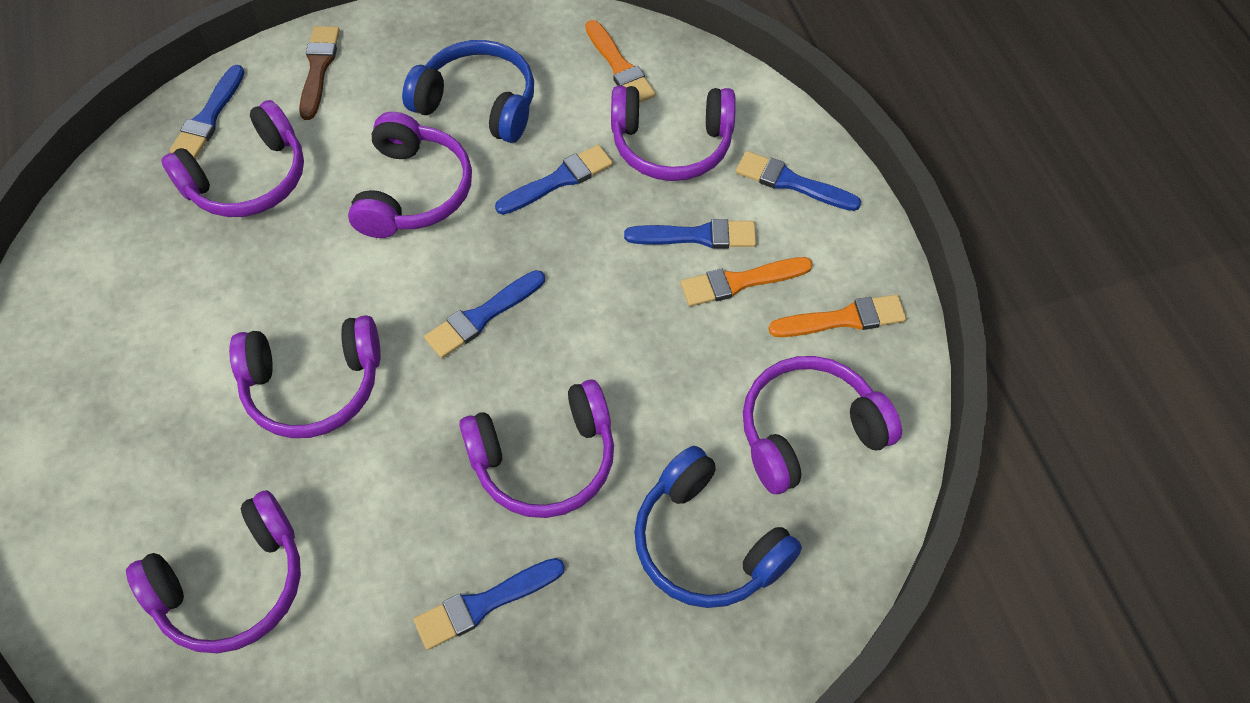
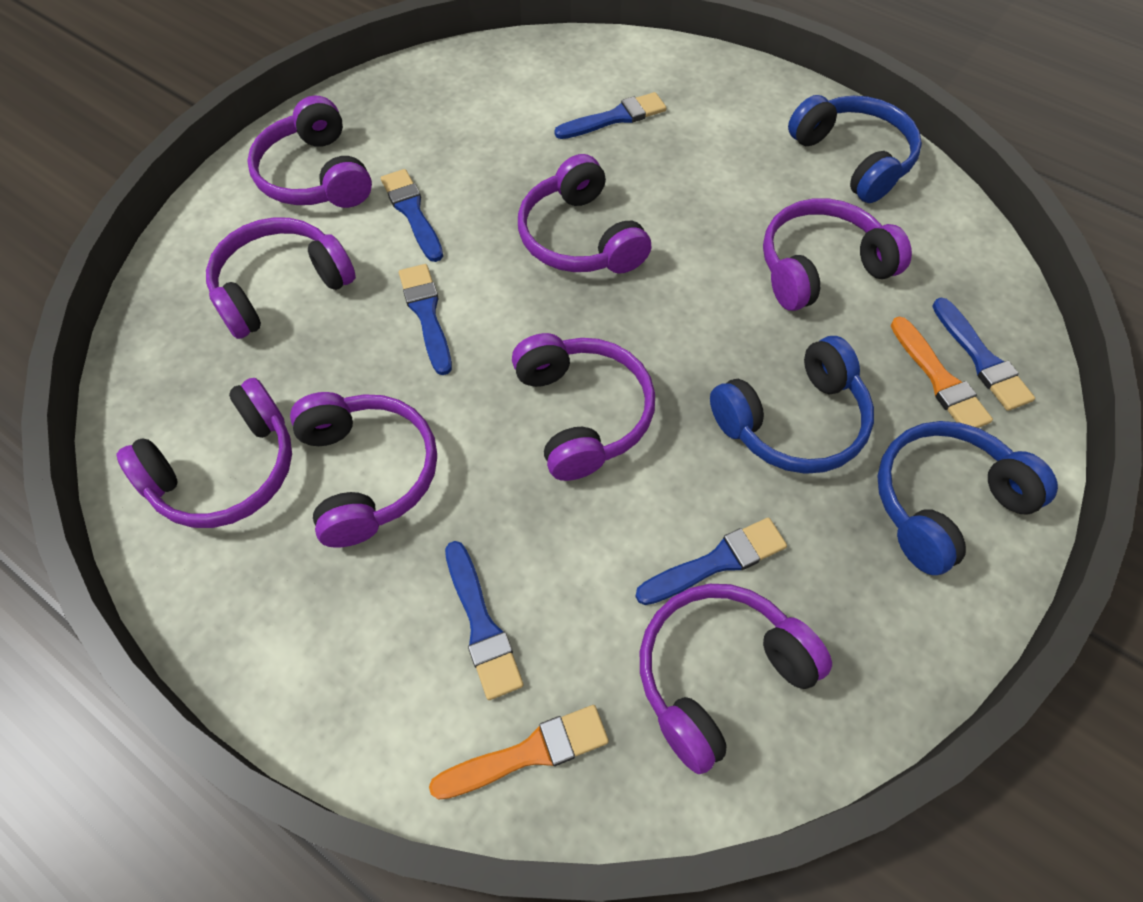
blue headphones: [402,40,534,143] [634,446,802,608] = 2 -> [710,336,874,474] [788,95,922,203] [877,421,1058,575] = 3
brown brush: [299,26,340,120] = 1 -> none = 0
orange brush: [585,20,656,103] [680,257,813,306] [768,294,906,337] = 3 -> [429,705,609,800] [891,317,993,428] = 2
purple headphones: [126,490,301,653] [161,100,304,217] [229,315,381,438] [348,112,472,238] [459,379,614,518] [611,86,736,181] [743,356,902,494] = 7 -> [116,378,292,528] [206,217,356,339] [247,95,372,208] [290,392,437,548] [512,333,655,481] [518,154,651,274] [640,584,832,774] [763,198,912,311] = 8

